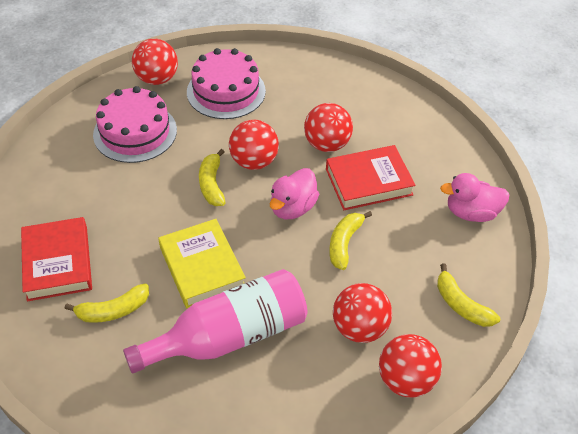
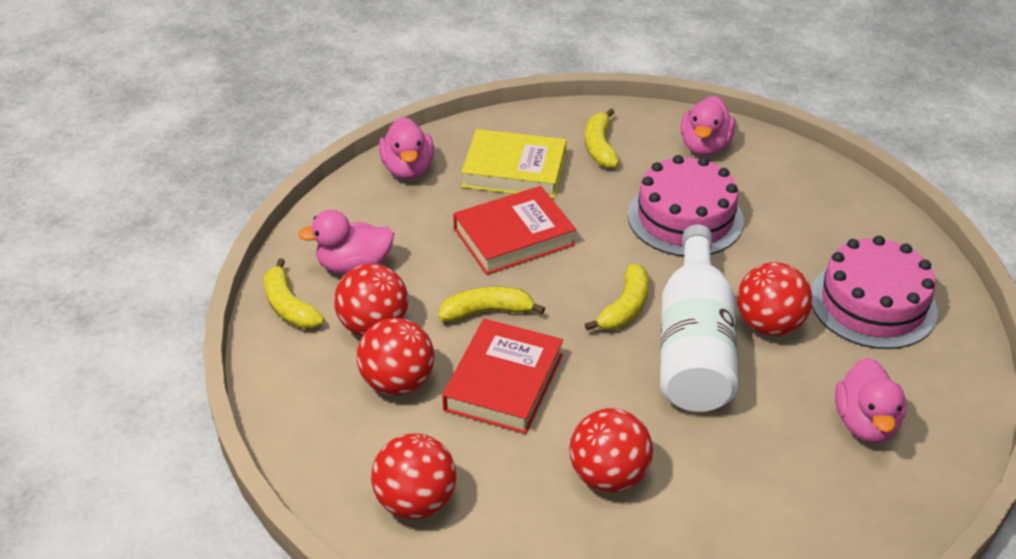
pink bottle: [123,269,307,373] = 1 -> none = 0
pink duck: [270,168,319,219] [440,173,509,222] = 2 -> [298,210,394,275] [379,117,434,180] [681,96,736,156] [835,358,907,443] = 4
white bottle: none = 0 -> [660,224,738,412] = 1

